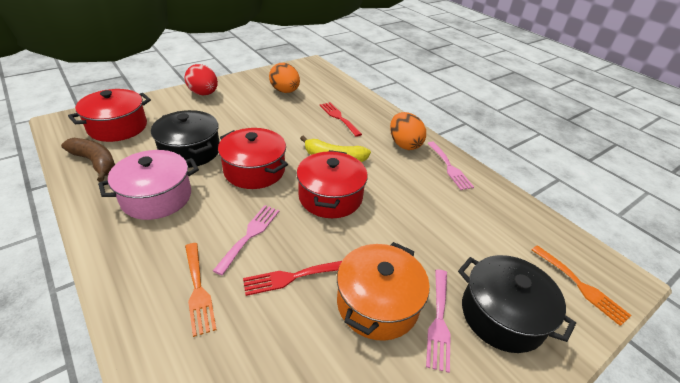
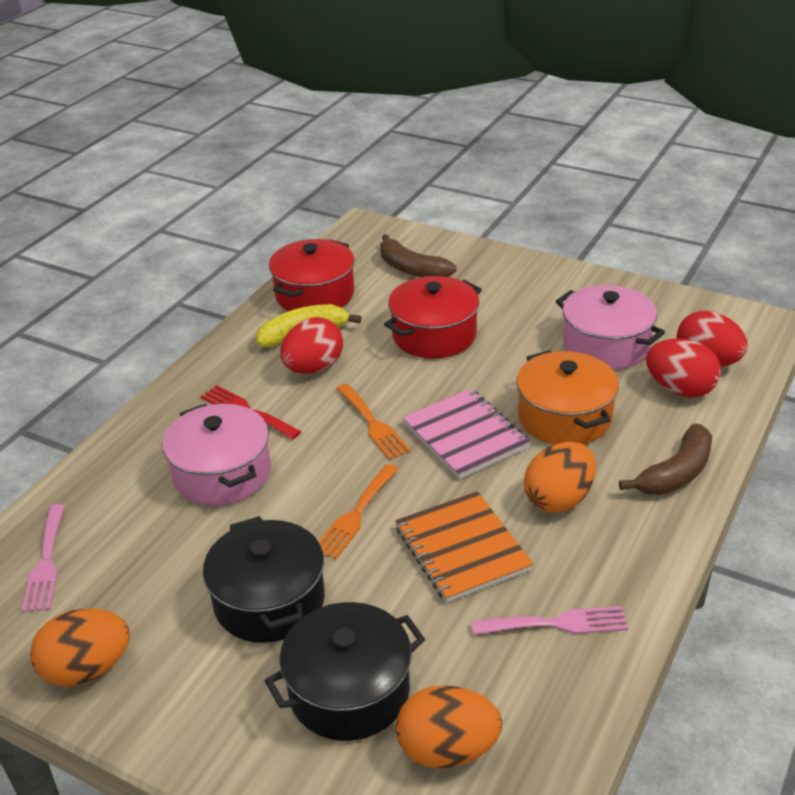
brown banana: [61,138,115,182] = 1 -> [380,234,457,278] [619,424,712,495] = 2
orange egg: [269,63,300,93] [390,112,426,150] = 2 -> [30,609,130,687] [396,685,502,768] [524,442,596,513] = 3
orange notebook: none = 0 -> [395,491,534,602] = 1
pink fork: [213,205,279,275] [426,269,450,373] [427,142,474,190] = 3 -> [22,504,65,613] [471,606,628,635] = 2
pink notebook: none = 0 -> [402,389,531,479] = 1
pink pot: [98,150,199,220] = 1 -> [162,404,271,506] [556,285,665,370] = 2
red egg: [185,64,218,95] = 1 -> [280,317,343,374] [646,339,721,398] [677,311,747,367] = 3
red fork: [243,261,342,296] [320,102,362,137] = 2 -> [201,385,301,440] = 1
red pot: [68,89,151,142] [218,128,288,189] [297,150,368,218] = 3 -> [269,239,355,311] [384,276,482,359] = 2

